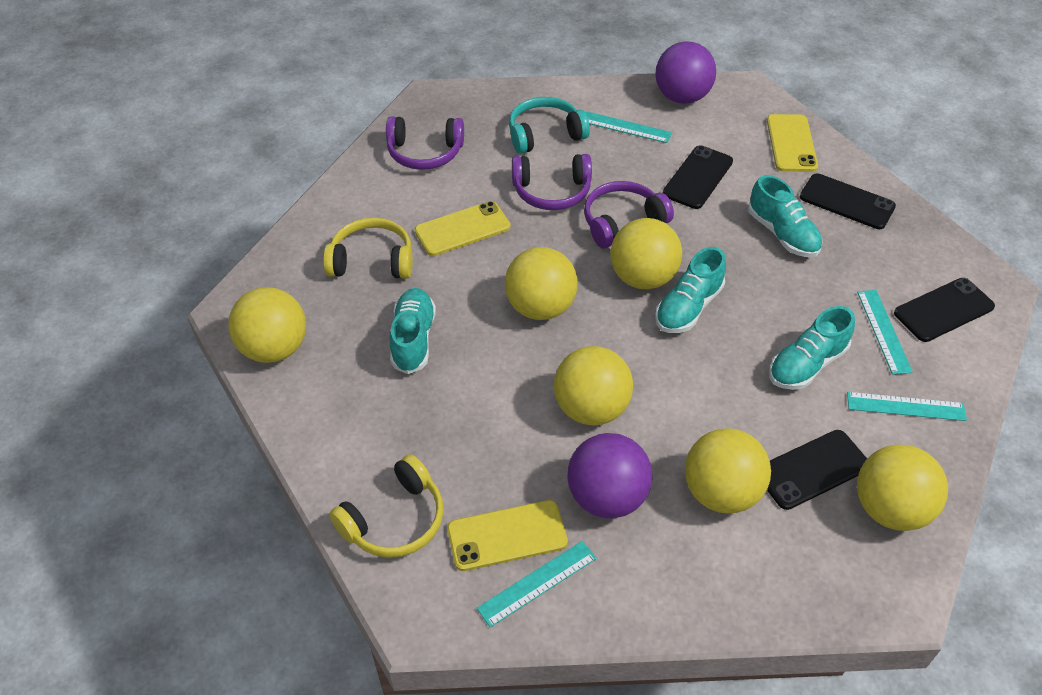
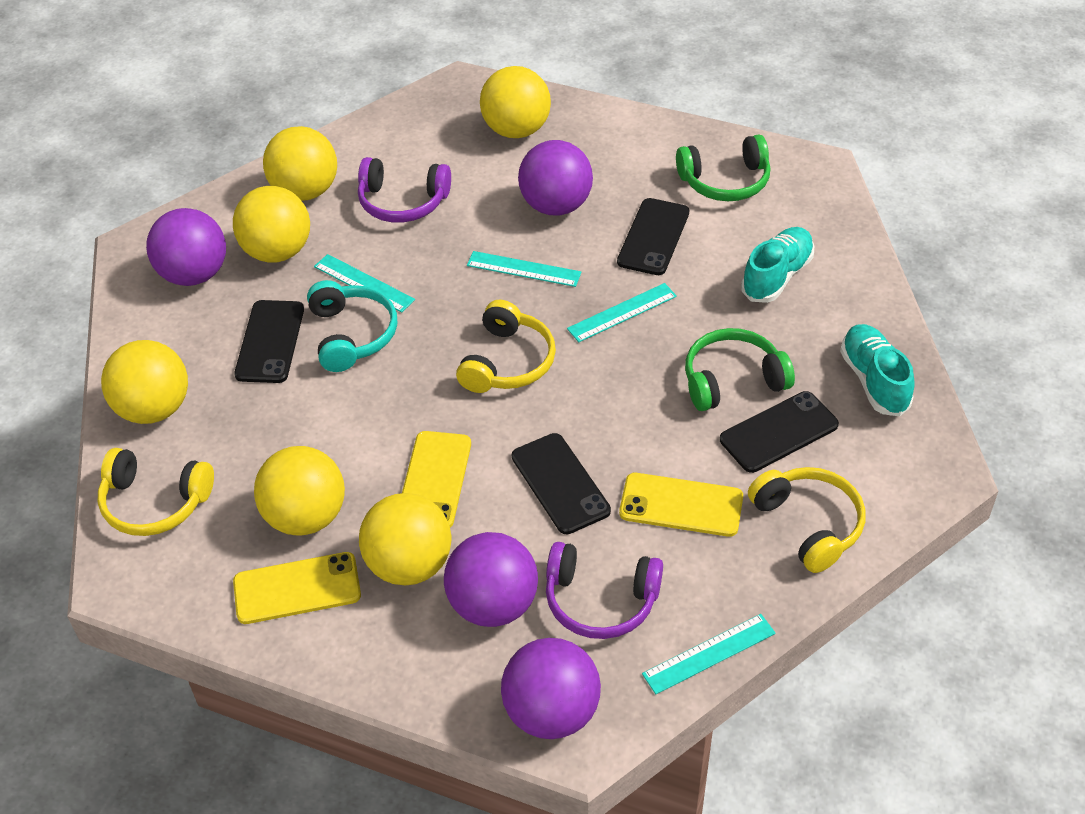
green headphones: none = 0 -> [676,135,771,201] [685,328,795,411] = 2
purple ball: [567,433,653,518] [655,41,716,104] = 2 -> [146,208,226,286] [444,532,538,627] [501,638,601,739] [518,140,593,216] = 4
purple headphones: [386,116,464,170] [512,154,592,210] [584,181,674,249] = 3 -> [358,157,451,223] [546,542,663,639] = 2
turquoise shoe: [390,288,436,374] [655,247,726,333] [748,175,823,257] [769,306,855,390] = 4 -> [741,227,814,303] [840,324,915,416] = 2
yellow headphones: [323,218,413,279] [330,454,444,558] = 2 -> [98,448,214,536] [456,300,556,393] [748,467,865,573] = 3

